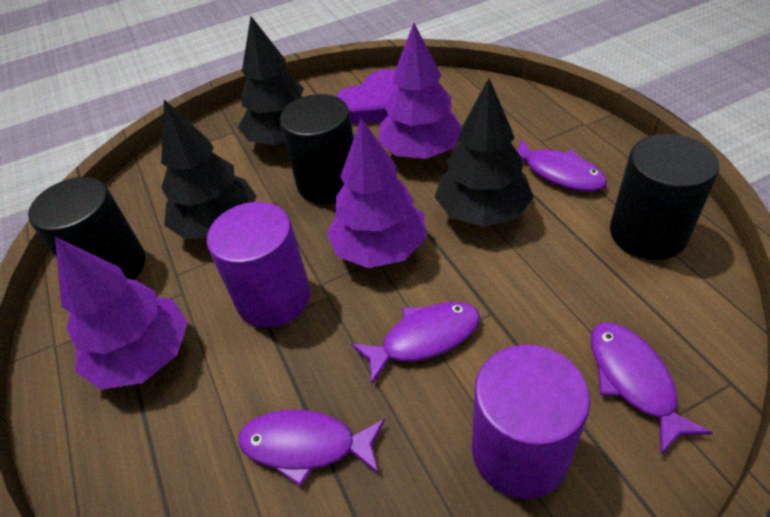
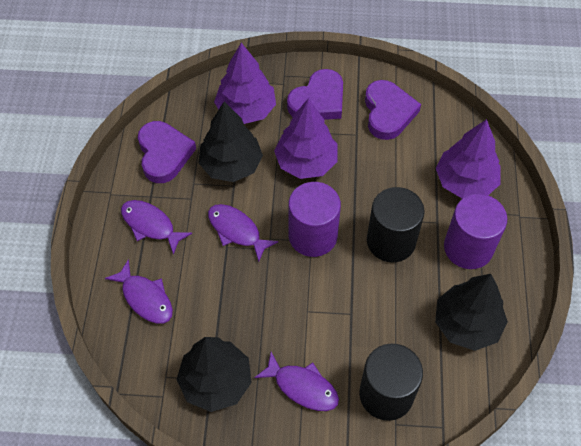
black cylinder: [28,177,146,280] [279,94,354,204] [610,134,719,260] = 3 -> [359,344,423,421] [367,187,425,262] = 2
purple heart: [336,69,397,124] = 1 -> [138,121,196,183] [287,69,343,120] [365,80,421,140] = 3

